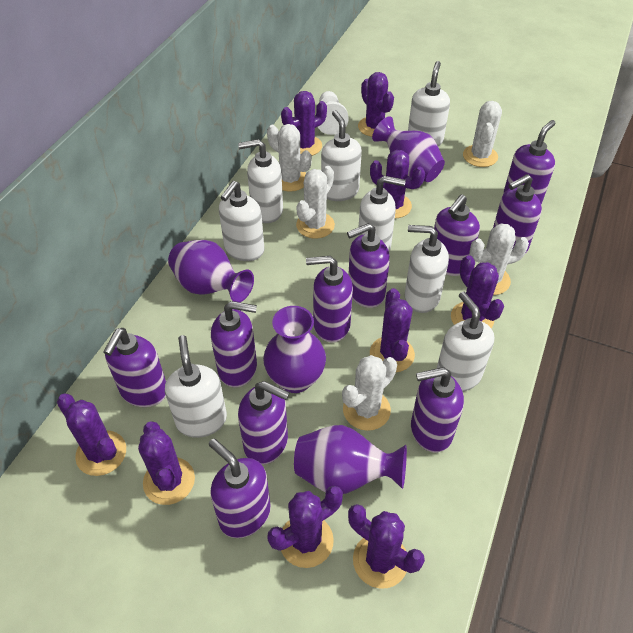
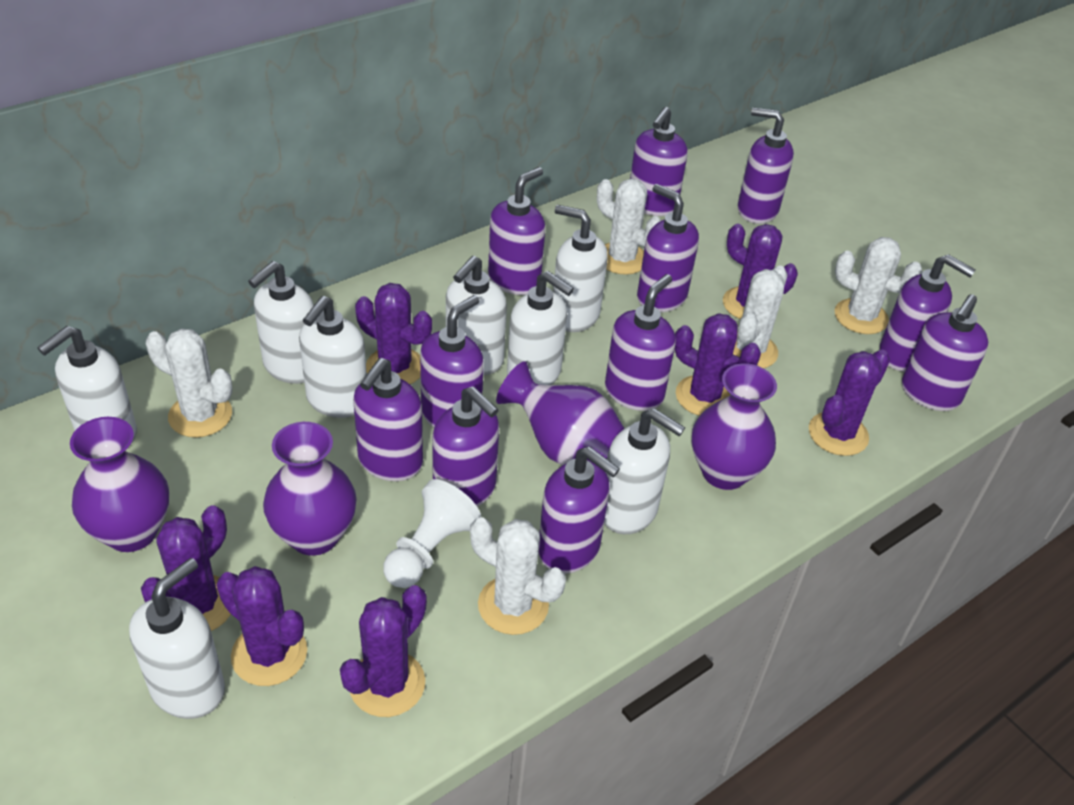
purple cactus: [57,394,126,476] [138,421,195,505] [267,486,343,568] [281,91,327,156] [348,504,425,589] [358,72,394,137] [370,150,425,218] [370,288,415,372] [451,255,504,328] = 9 -> [141,505,231,631] [216,566,307,686] [340,585,427,717] [355,283,432,384] [675,313,761,416] [723,224,798,319] [809,349,890,456] = 7
purple soap dispenser: [104,328,166,407] [209,438,271,538] [211,301,257,387] [238,381,290,465] [306,256,353,342] [347,223,390,308] [411,367,464,453] [434,194,480,276] [493,174,542,254] [503,120,555,204] = 10 -> [353,358,423,481] [420,295,484,427] [432,386,499,507] [488,167,545,295] [538,446,620,573] [605,274,676,411] [630,107,688,216] [637,184,699,312] [738,107,794,224] [879,254,976,371] [902,294,988,411] = 11

